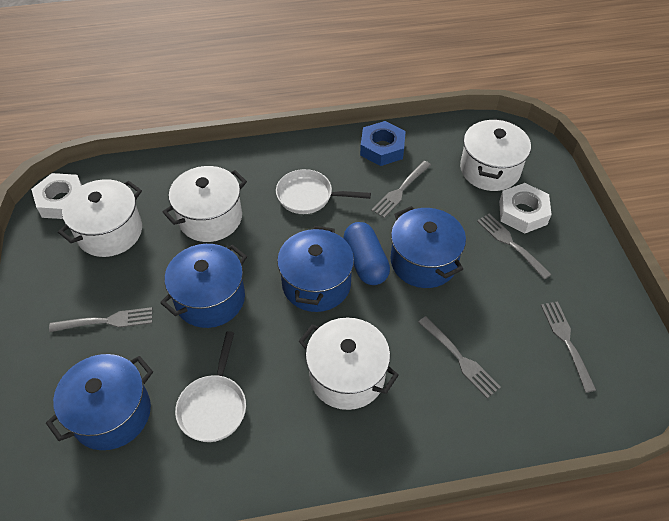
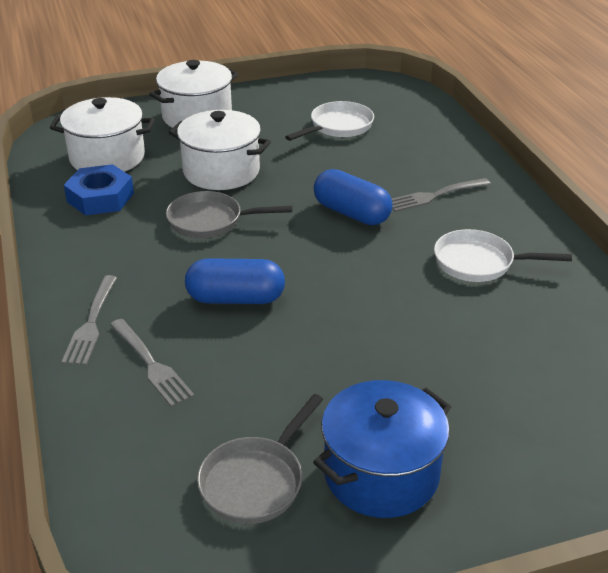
blue capsule: [343,222,390,285] = 1 -> [185,258,285,304] [314,169,393,225] = 2
blue pot: [46,354,153,450] [160,244,247,328] [277,226,354,312] [390,206,466,288] = 4 -> [313,380,451,518] = 1
grey fork: [49,307,152,332] [371,161,431,218] [418,316,501,398] [477,214,552,280] [541,301,596,393] = 5 -> [62,275,117,365] [110,319,195,407] [392,178,491,212] = 3
grey pan: none = 0 -> [166,191,292,238] [197,394,323,524] = 2
white nut: [31,173,82,219] [499,183,552,233] = 2 -> none = 0
white pot: [58,179,142,257] [163,166,247,242] [299,318,399,410] [460,118,531,191] = 4 -> [50,97,155,172] [150,60,238,128] [169,110,271,190] = 3

